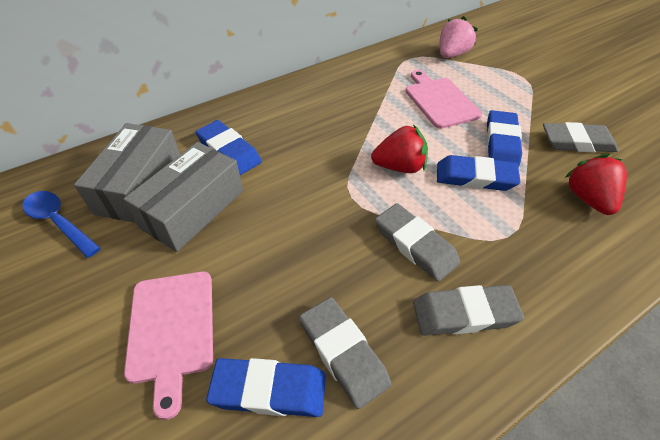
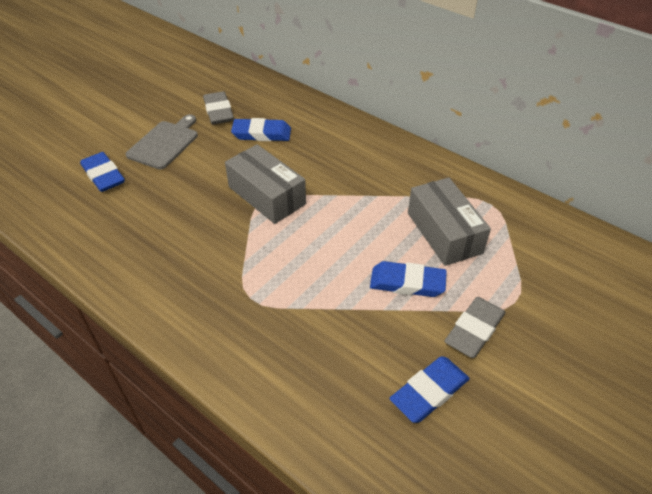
blue spoon: [22,191,101,258] = 1 -> none = 0
grey cutting board: none = 0 -> [126,114,198,169] = 1
grey eraser: [299,297,391,409] [375,203,460,282] [413,285,524,336] [543,122,618,152] = 4 -> [203,91,234,125] [444,297,505,358] = 2
pink cutting board: [124,271,213,420] [406,70,482,129] = 2 -> none = 0
pink strawberry: [440,16,478,58] = 1 -> none = 0
red strawberry: [371,124,428,173] [564,154,627,215] = 2 -> none = 0

